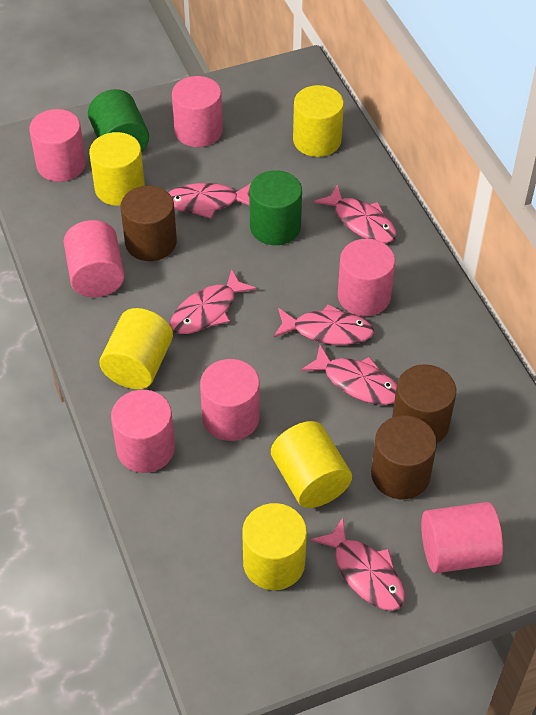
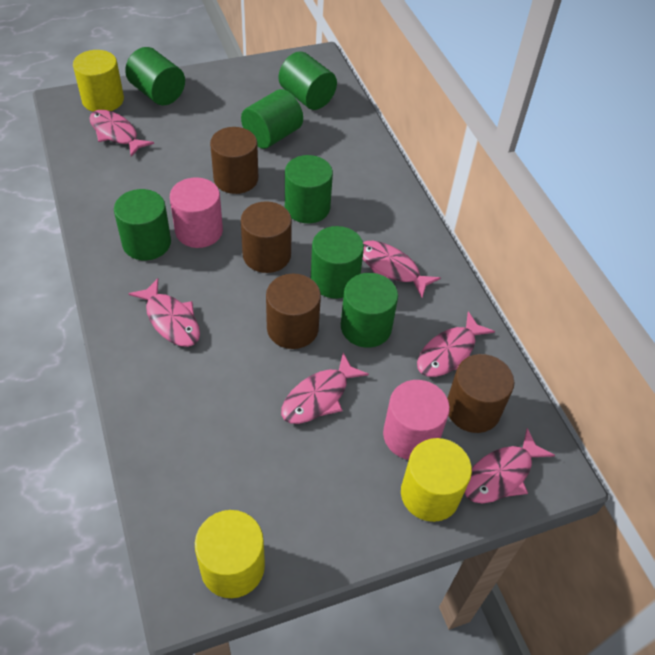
brown cylinder: [121,186,177,261] [371,415,437,499] [392,364,456,443] = 3 -> [210,127,258,194] [241,201,292,273] [266,274,321,349] [447,354,514,433] = 4
green cylinder: [88,89,149,152] [249,170,302,245] = 2 -> [114,189,171,260] [125,47,185,105] [241,89,303,149] [279,51,337,110] [285,155,333,223] [311,226,364,299] [341,273,398,348] = 7
pink cylinder: [29,109,86,182] [63,220,125,297] [111,390,175,473] [172,76,223,147] [200,359,260,441] [338,239,395,316] [421,502,503,573] = 7 -> [170,177,223,248] [383,380,450,460] = 2
yellow cylinder: [89,132,145,206] [99,308,173,389] [242,503,307,590] [271,421,352,508] [293,85,344,157] = 5 -> [73,50,124,112] [195,510,265,598] [401,438,472,522] = 3

